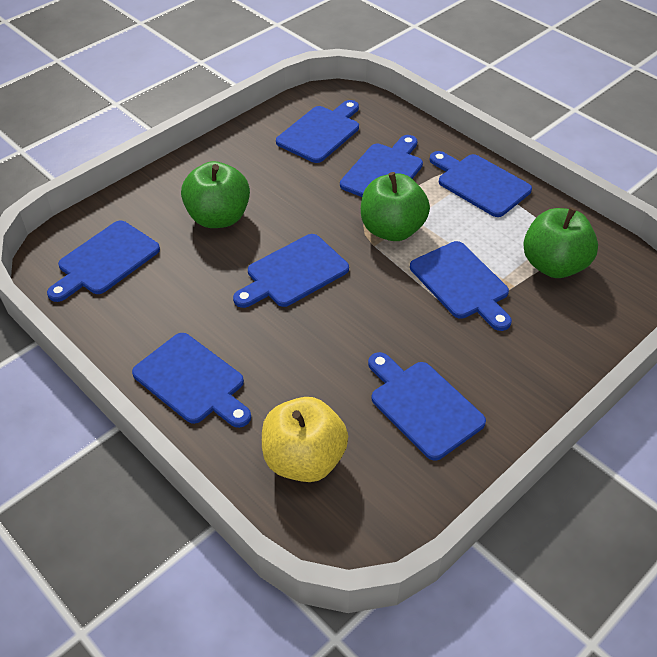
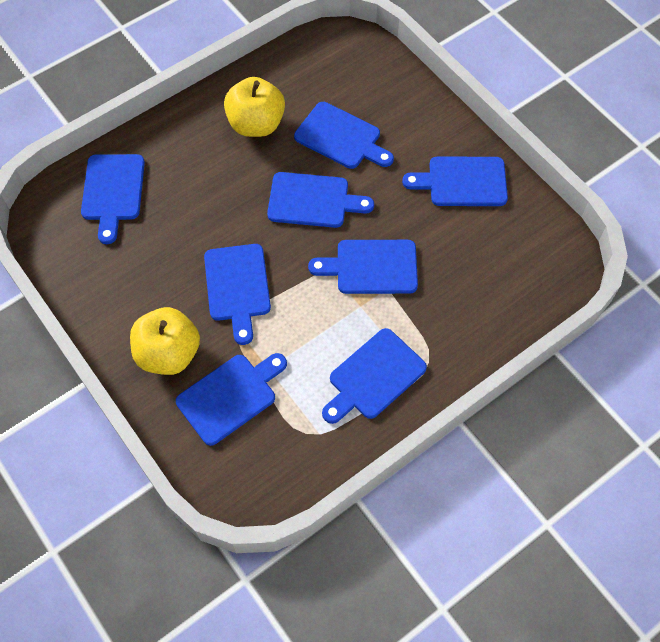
green apple: [181,161,250,228] [361,172,430,241] [523,207,598,278] = 3 -> none = 0
yellow apple: [262,397,348,482] = 1 -> [130,307,200,375] [224,77,285,137] = 2

